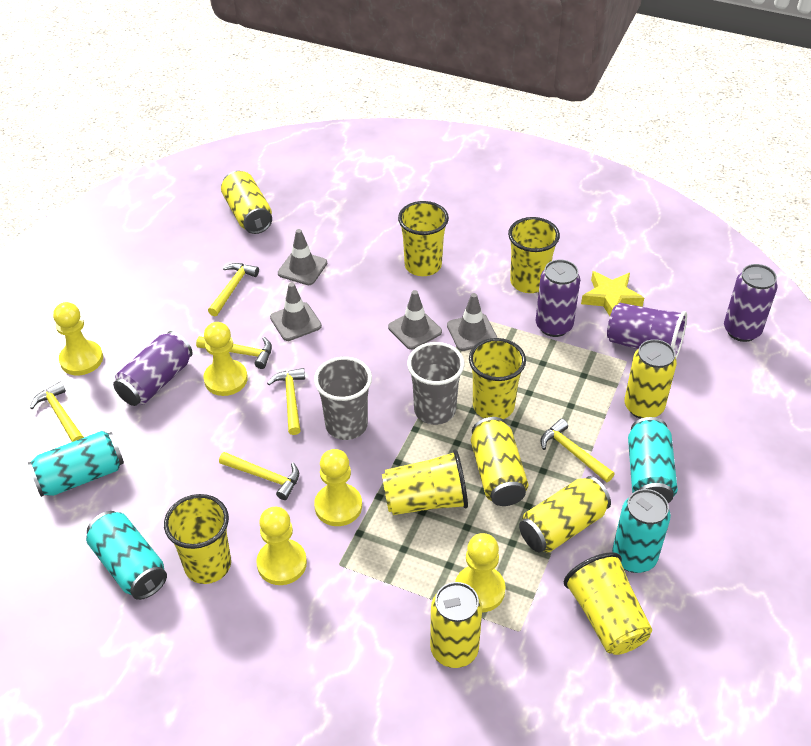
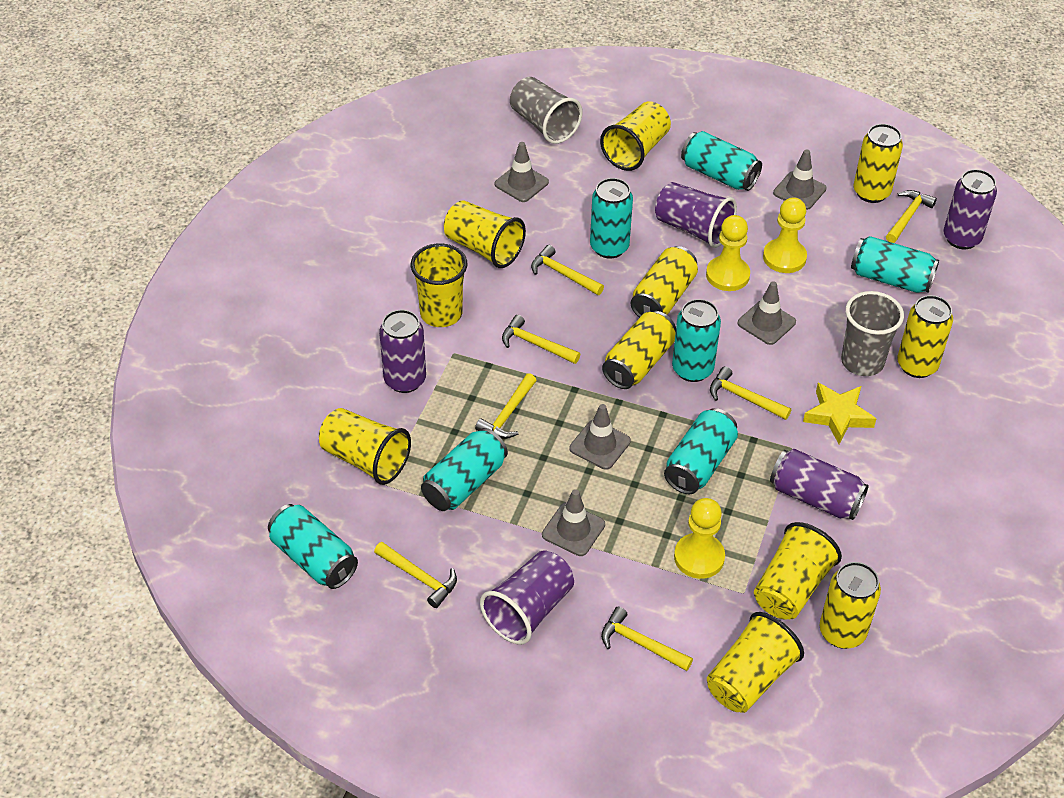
grey traffic cone: [270,283,322,341] [278,229,327,285] [388,290,442,350] [447,293,497,351] = 4 -> [495,142,549,202] [542,489,605,556] [569,404,631,470] [738,281,796,345] [773,149,827,210] = 5
purple cup: [607,303,687,359] = 1 -> [480,551,574,645] [655,182,737,248] = 2
turquoise can: [28,431,124,497] [86,511,167,600] [612,489,671,573] [628,417,678,503] = 4 -> [268,504,358,589] [421,428,508,511] [590,178,633,259] [664,408,738,494] [672,299,721,382] [681,131,762,191] [851,236,939,293] = 7
yellow hammer: [30,382,84,442] [196,336,272,369] [208,263,259,316] [219,452,299,500] [267,368,305,435] [541,419,615,482] = 6 -> [374,542,457,608] [475,373,537,439] [502,315,580,364] [531,245,604,295] [601,607,693,671] [710,366,791,420] [886,190,937,243] = 7
yellow pawn: [53,302,103,375] [204,322,248,396] [256,507,307,585] [314,449,362,526] [455,533,505,613] = 5 -> [674,498,725,579] [706,215,750,291] [763,197,807,273] = 3

